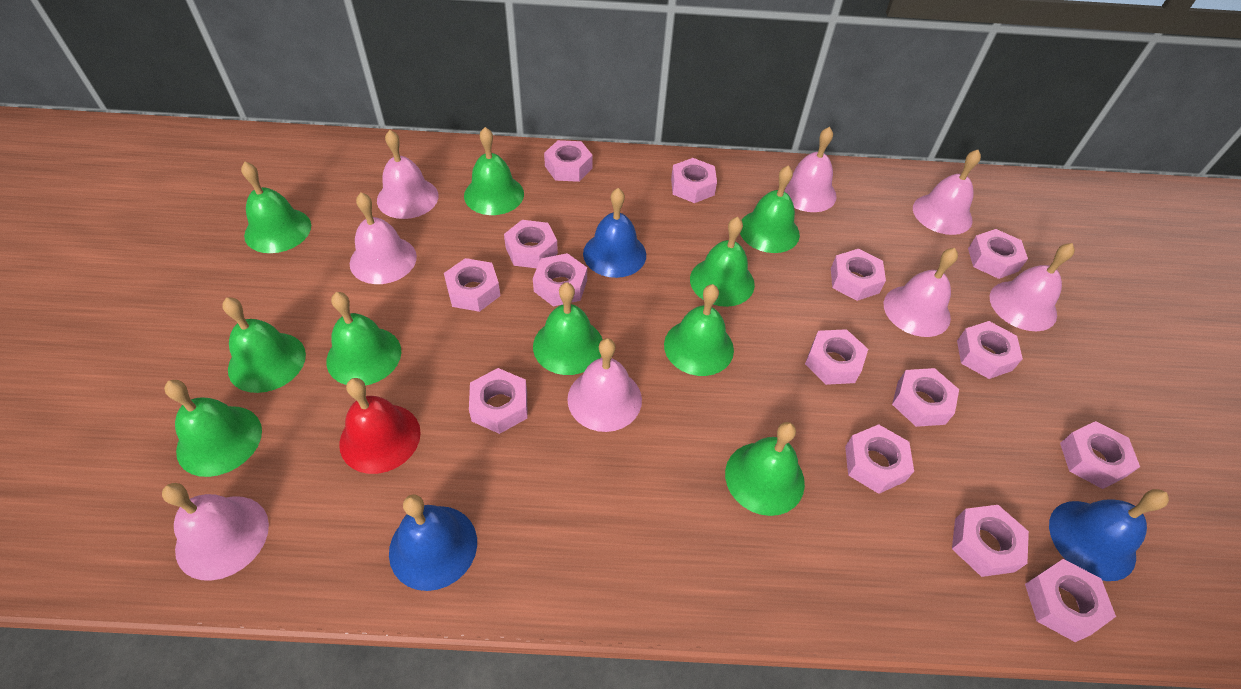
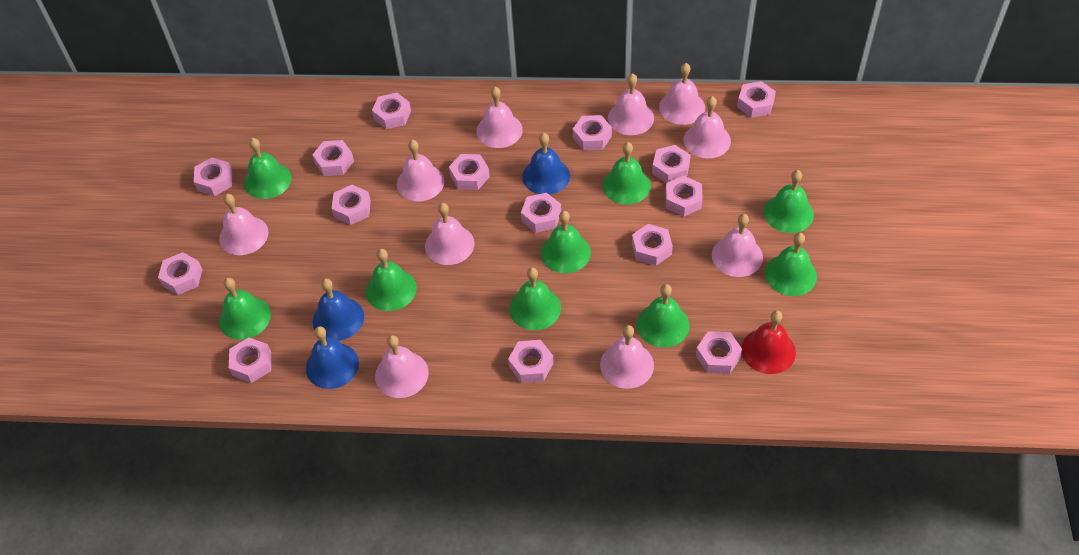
green bell: [164,380,262,477] [222,297,306,393] [241,162,311,253] [326,292,401,386] [464,127,524,215] [533,282,603,375] [664,284,734,376] [690,217,755,307] [725,422,805,516] [740,165,800,253] = 10 -> [219,278,271,340] [244,138,292,199] [366,249,417,311] [509,268,561,330] [541,211,591,273] [602,142,651,204] [637,284,690,347] [764,170,814,233] [765,233,817,296] = 9
pink bell: [162,483,269,581] [350,193,417,284] [377,130,439,219] [567,338,642,432] [784,127,837,212] [884,248,958,337] [913,150,981,235] [990,243,1075,331] = 8 -> [219,194,269,255] [375,335,429,398] [397,140,444,201] [425,203,475,265] [476,87,523,148] [600,325,654,389] [608,73,654,135] [659,63,705,125] [683,96,731,158] [712,214,763,277] = 10

